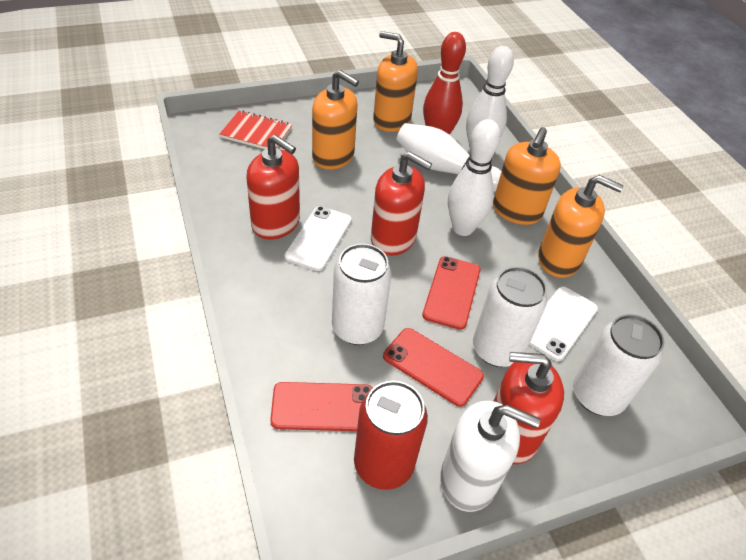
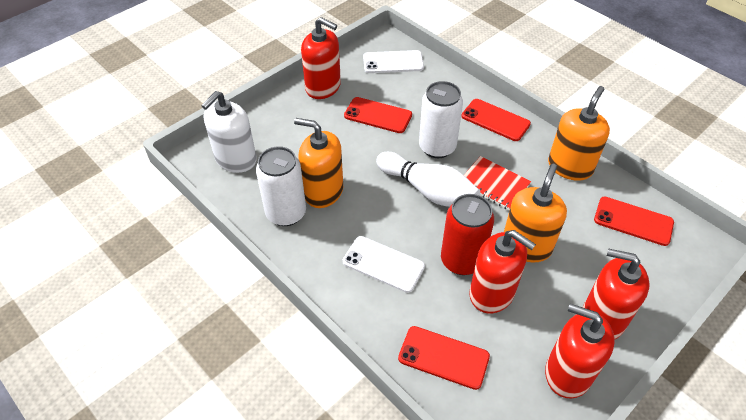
orange soap dispenser: [312,70,359,170] [373,31,418,132] [493,127,561,225] [538,175,624,278] = 4 -> [294,118,343,208] [504,164,567,262] [548,86,610,181] = 3
red bowling pin: [423,32,466,135] = 1 -> none = 0
red phone: [270,382,373,431] [383,328,484,407] [422,256,481,330] = 3 -> [344,97,412,133] [398,326,490,390] [461,99,531,141] [594,197,674,246] = 4
red soap dispenser: [247,135,300,240] [371,152,432,256] [494,352,564,464] = 3 -> [301,17,341,99] [469,230,536,314] [545,304,615,398] [583,248,650,340] = 4
white bowling pin: [397,123,502,192] [448,119,501,236] [466,46,514,152] = 3 -> [376,152,481,207] = 1
white can: [332,244,392,345] [473,267,547,367] [573,314,664,416] = 3 -> [256,146,306,226] [419,81,463,158] = 2

